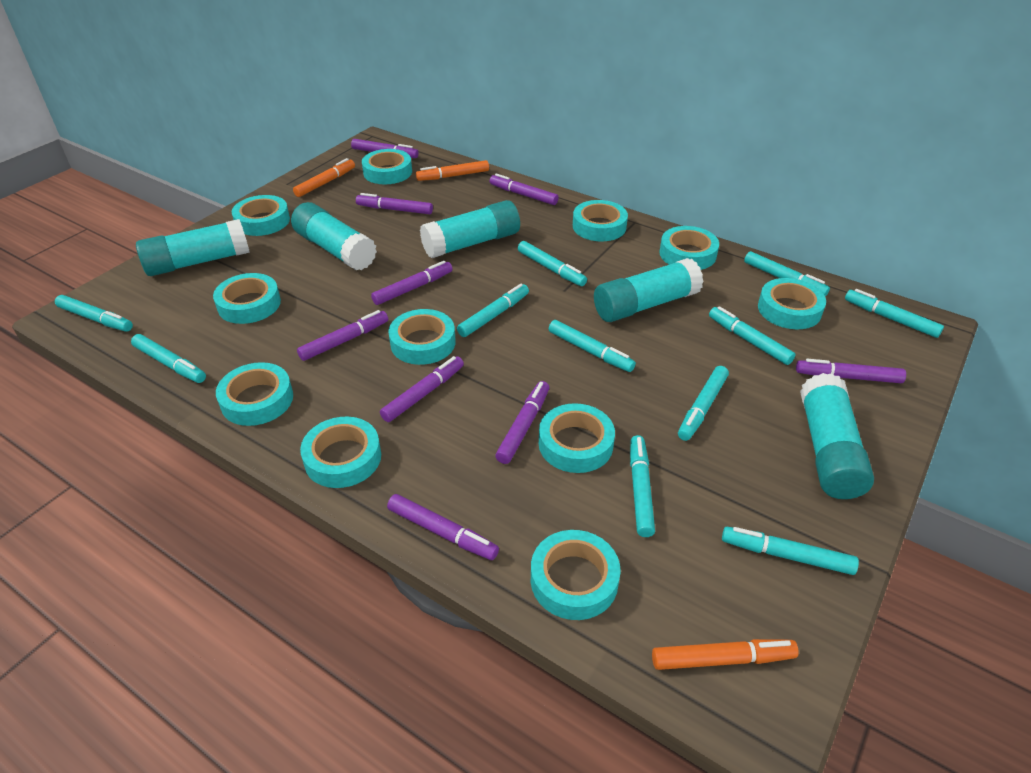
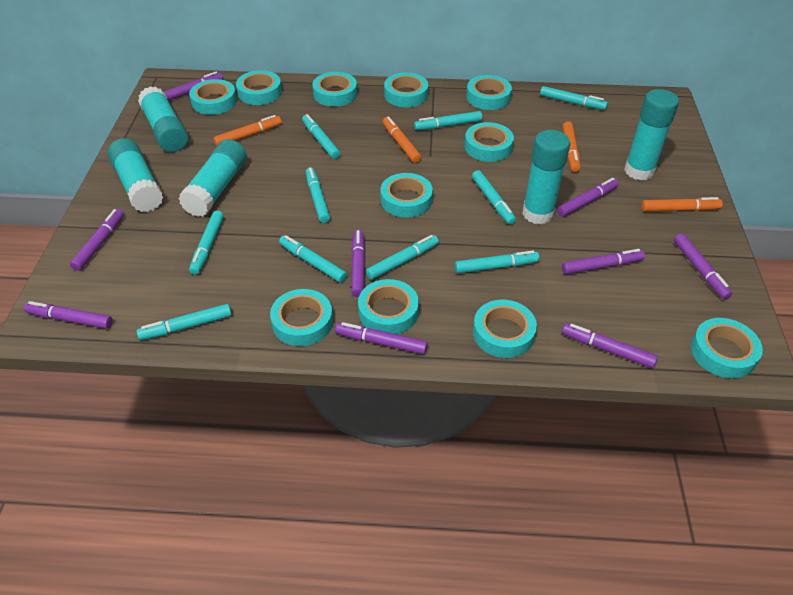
orange marker: [293,158,355,197] [416,160,489,181] [652,639,799,670] = 3 -> [213,115,282,146] [383,116,421,163] [563,121,580,172] [642,197,723,212] = 4
turquoise marker: [55,295,133,332] [131,334,206,383] [457,284,529,337] [518,241,587,286] [549,320,636,372] [630,435,655,537] [678,366,729,441] [709,306,796,365] [722,527,859,575] [744,251,830,296] [845,289,944,338] = 11 -> [136,304,232,340] [189,211,224,275] [279,235,347,283] [302,114,340,159] [306,167,330,223] [366,235,439,280] [414,111,482,130] [455,250,539,274] [472,170,516,225] [540,86,608,110] = 10

